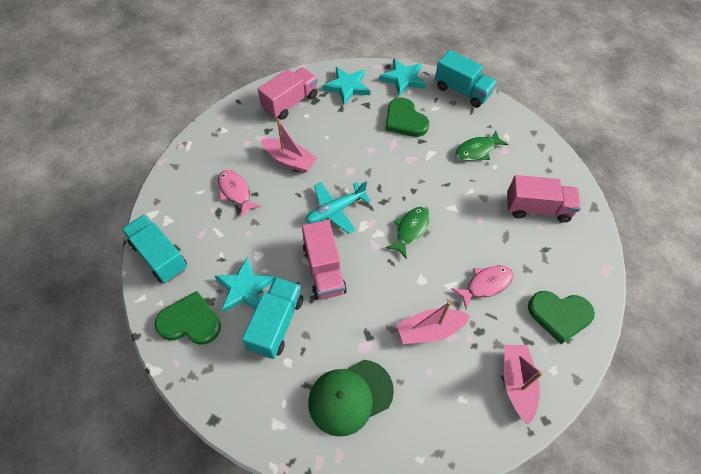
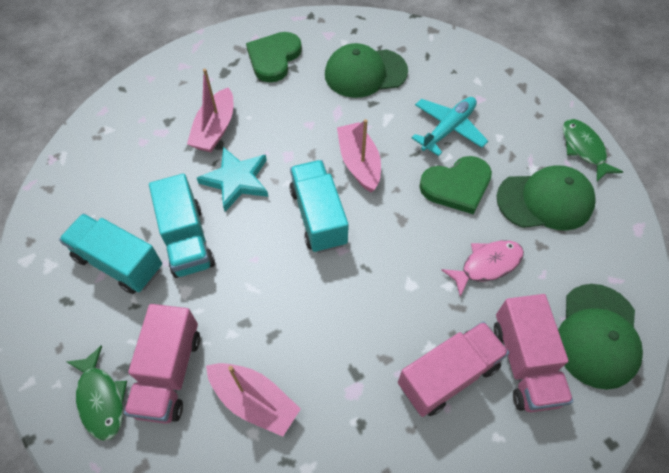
green cap: [308,360,394,437] = 1 -> [325,43,408,98] [497,165,596,231] [558,284,643,390] = 3
green heart: [155,291,221,345] [385,98,429,137] [528,291,595,344] = 3 -> [246,32,302,82] [419,156,492,214] = 2
pink fish: [218,170,262,217] [451,266,513,309] = 2 -> [442,240,524,297] = 1
turquoise star: [215,257,275,312] [322,67,371,105] [379,59,426,96] = 3 -> [197,147,268,212] = 1

